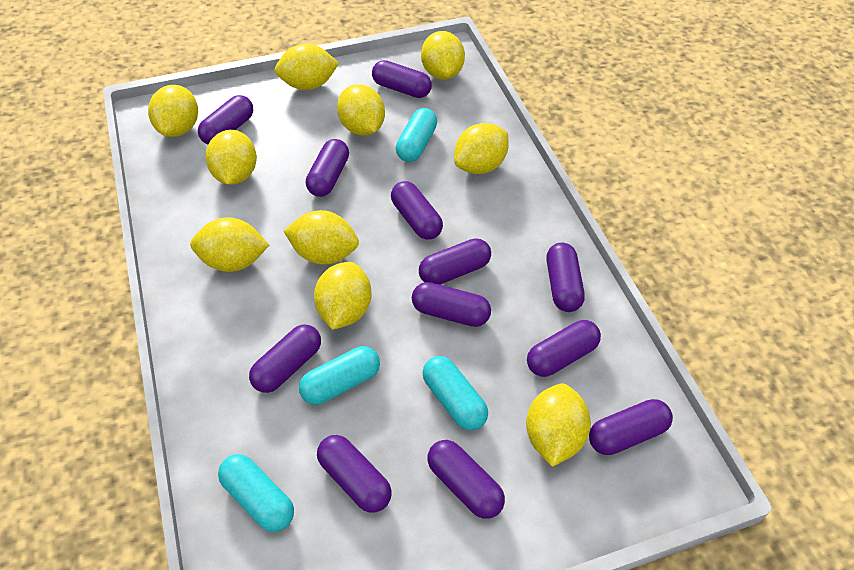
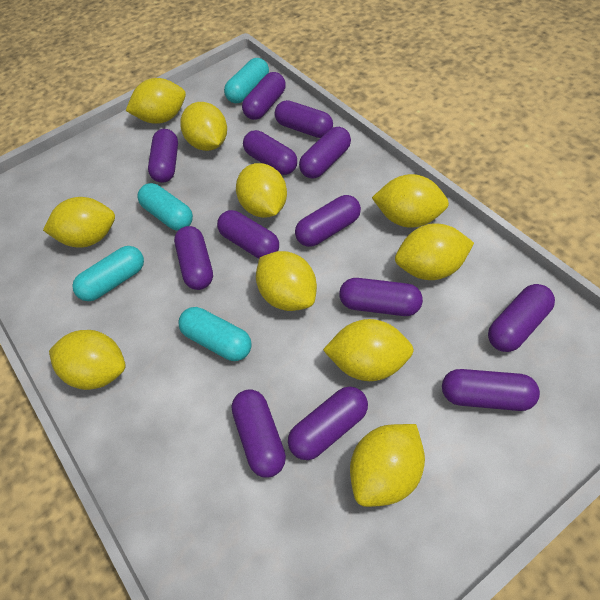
purple capsule: [198,95,253,144] [249,325,321,393] [306,139,349,197] [317,435,392,513] [372,60,432,98] [391,181,443,240] [412,282,491,327] [419,238,491,285] [427,440,505,519] [527,320,601,377] [547,242,585,312] [589,399,673,455] = 12 -> [148,129,178,183] [174,226,213,290] [217,210,279,259] [231,389,286,478] [242,72,286,120] [243,130,297,175] [275,100,333,138] [288,386,368,460] [295,195,361,247] [299,127,351,178] [339,278,423,316] [442,369,540,411] [488,284,555,352] = 13

